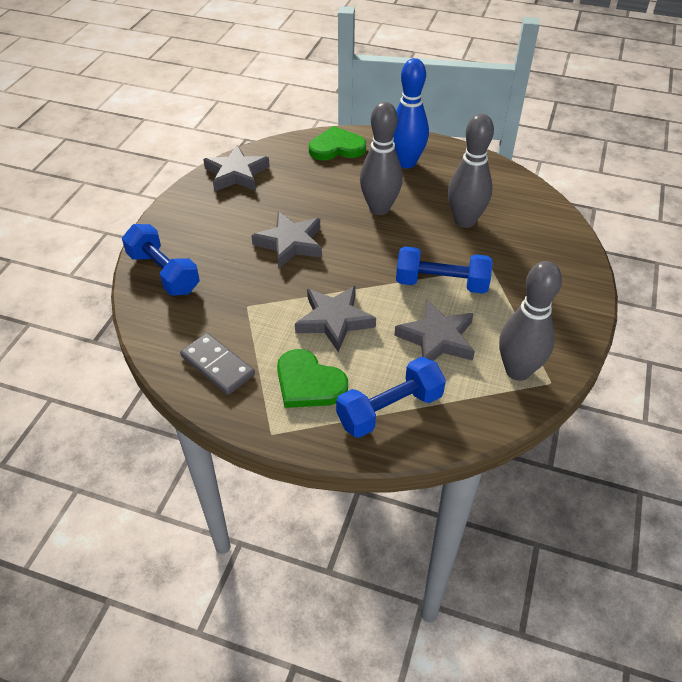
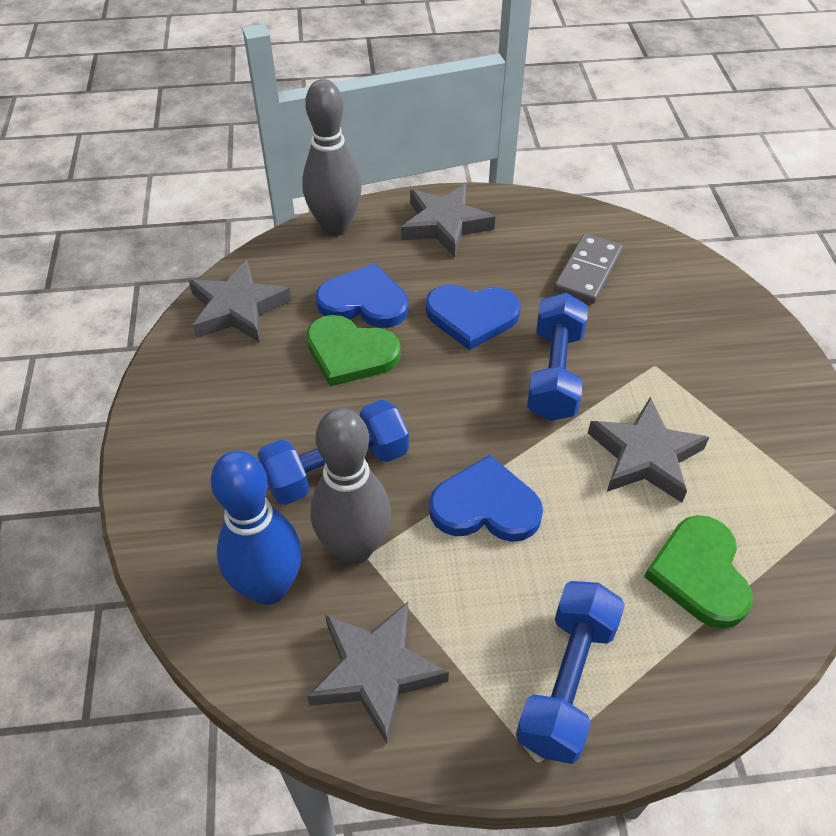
blue heart: none = 0 -> [316,263,409,328] [426,284,521,350] [429,455,543,542] = 3
grey bowling pin: [360,102,403,215] [448,114,494,228] [499,261,562,381] = 3 -> [302,79,362,236] [311,408,391,564] = 2

